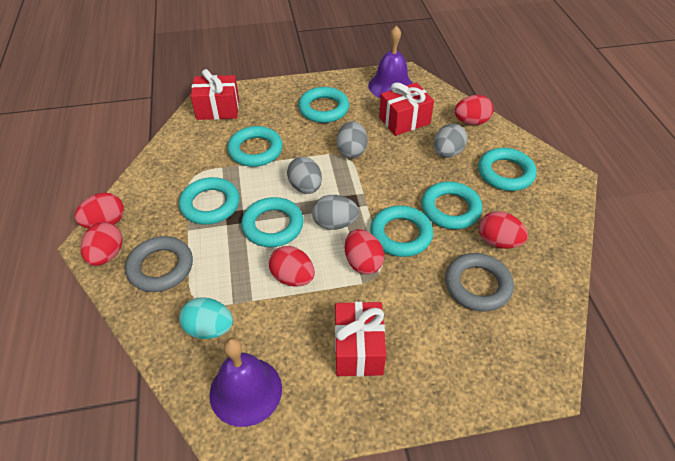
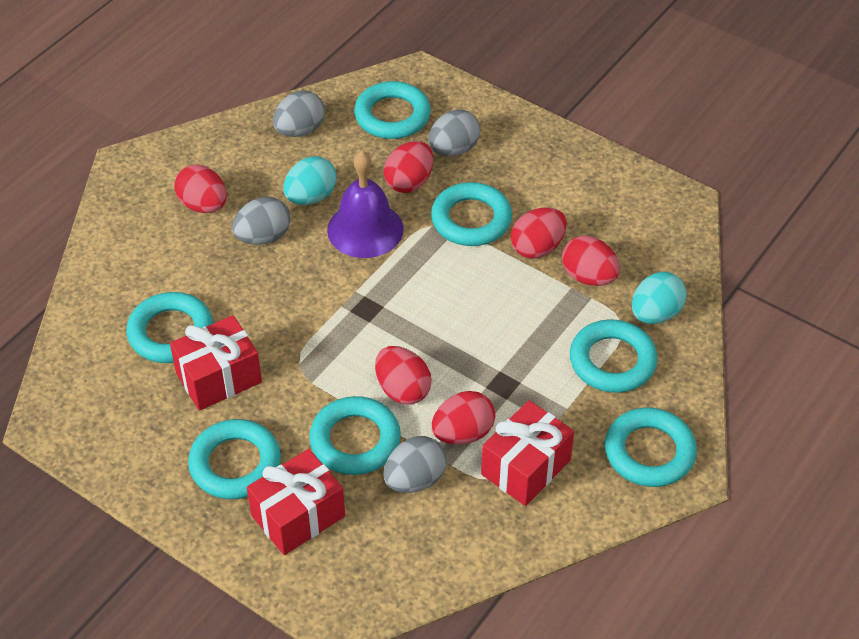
grey ring: [125,236,193,292] [445,253,514,312] = 2 -> none = 0
purple bell: [209,338,282,427] [368,26,413,98] = 2 -> [327,151,403,258] = 1
turquoise egg: [179,297,233,339] = 1 -> [283,156,336,205] [632,272,687,324] = 2

